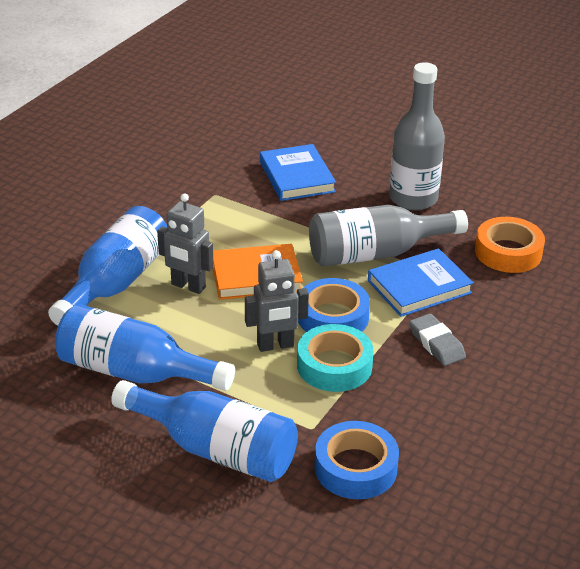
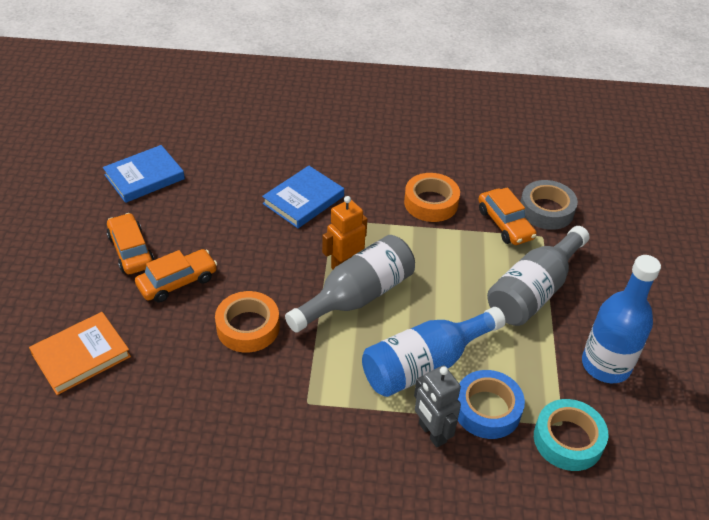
blue bottle: [48,206,167,326] [55,304,235,391] [111,380,298,482] = 3 -> [362,307,506,397] [582,255,661,383] = 2
blue tape: [298,278,370,332] [315,421,399,499] = 2 -> [458,370,525,439] = 1
grey eraser: [409,313,466,366] = 1 -> none = 0
grey robot: [157,193,214,294] [245,250,309,352] = 2 -> [414,366,461,448] = 1
grey tape: none = 0 -> [520,180,578,230] = 1
orange car: none = 0 -> [107,213,154,274] [135,249,217,303] [478,187,537,245] = 3
orange robot: none = 0 -> [322,196,367,269] = 1
orange tape: [475,217,545,273] = 1 -> [215,291,280,352] [404,173,460,222] = 2

